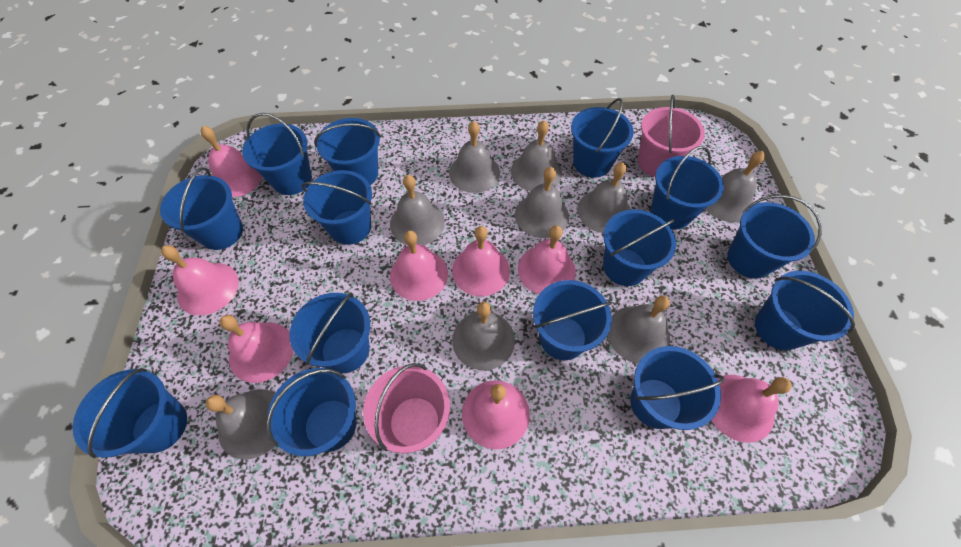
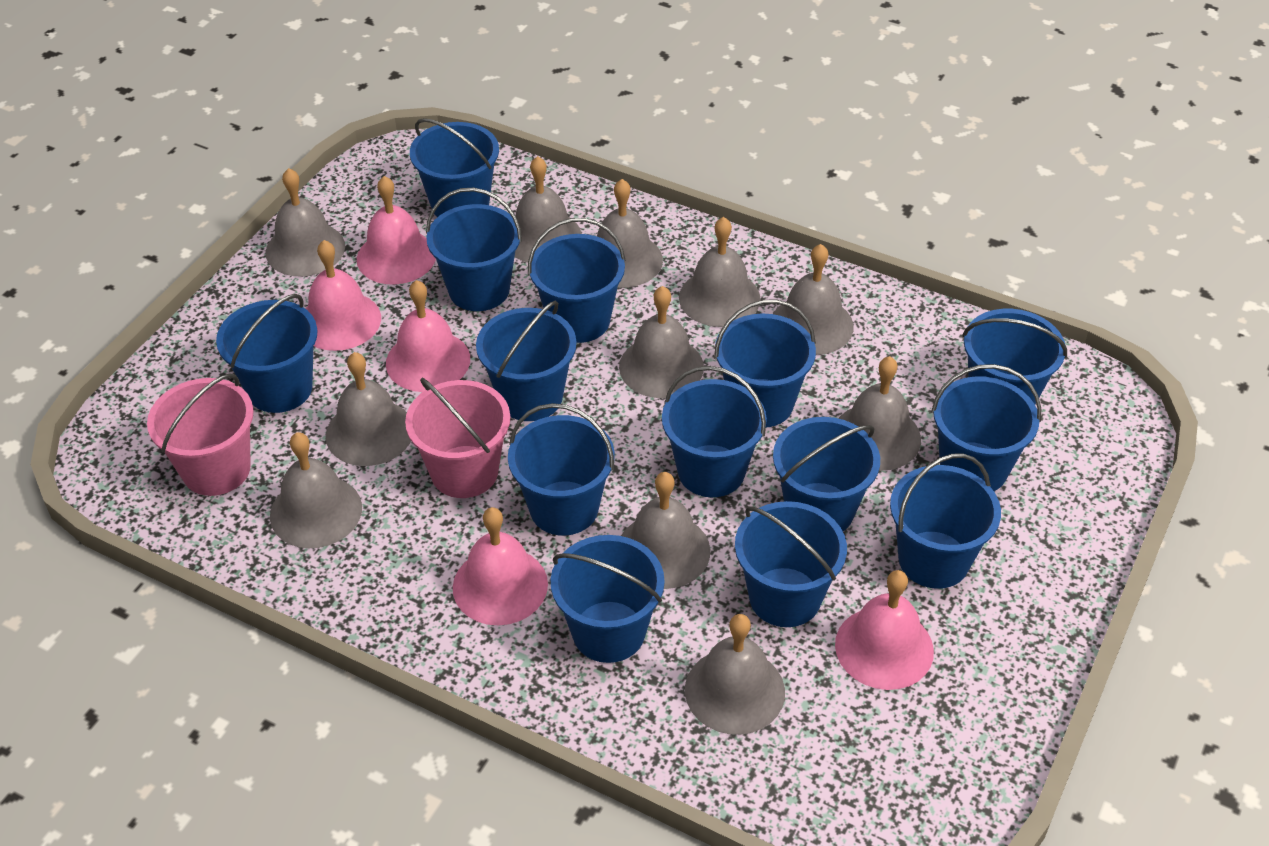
grey bell: [206,389,275,459] [390,175,445,245] [449,121,500,193] [452,302,515,370] [511,120,562,191] [515,167,569,238] [577,162,631,233] [607,296,670,364] [705,151,765,222] = 9 -> [266,168,345,276] [270,432,362,548] [325,352,411,466] [515,156,582,263] [597,179,663,288] [619,286,704,398] [621,472,710,589] [679,217,761,327] [685,614,785,735] [773,244,853,355] [838,356,921,471] = 11
pink bell: [161,245,239,315] [200,126,262,198] [219,315,294,383] [390,230,448,301] [452,226,510,296] [462,380,530,449] [518,225,576,294] [711,375,792,443] = 8 -> [305,240,381,351] [357,176,436,285] [386,280,470,392] [453,507,548,625] [835,570,934,690] = 5

